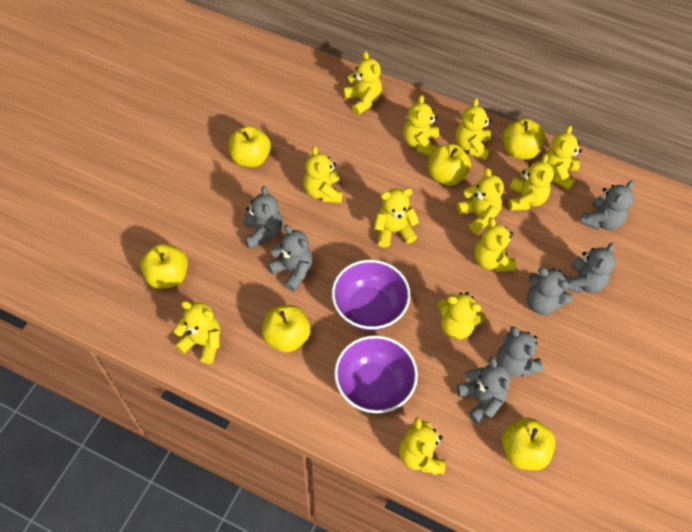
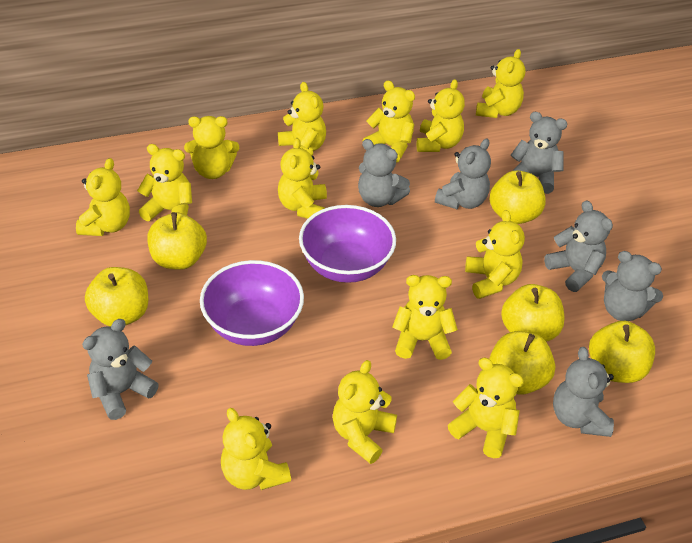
yellow teddy bear: [173,301,220,364] [303,146,342,203] [343,51,382,115] [374,188,419,247] [399,417,446,475] [403,95,439,156] [438,292,486,340] [456,98,492,160] [457,168,504,234] [474,217,516,272] [508,154,554,211] [545,125,582,190] = 12 -> [76,158,130,236] [137,144,192,221] [184,116,239,179] [221,408,291,490] [278,82,326,156] [278,138,327,219] [333,360,397,464] [363,80,415,163] [392,275,458,360] [417,79,465,152] [448,358,524,458] [465,210,525,299] [476,49,525,118] = 13

